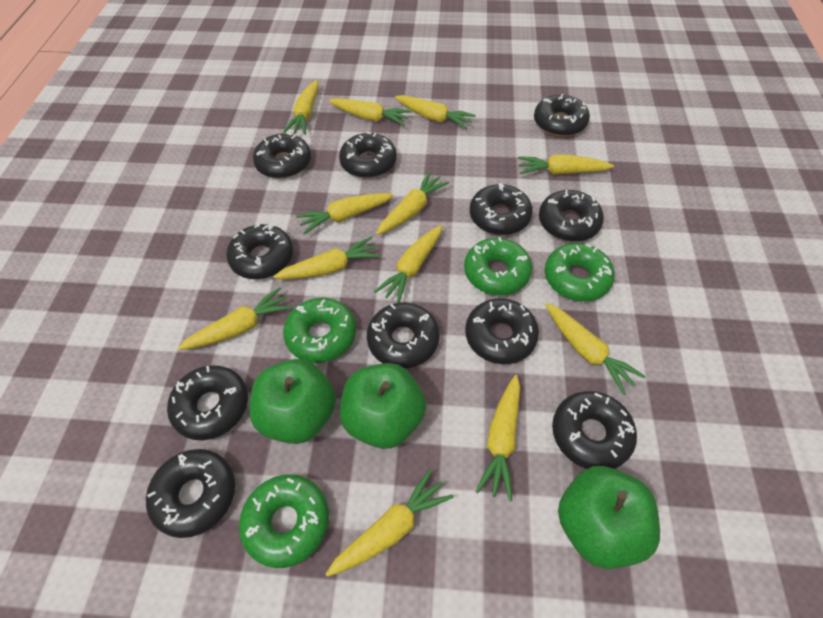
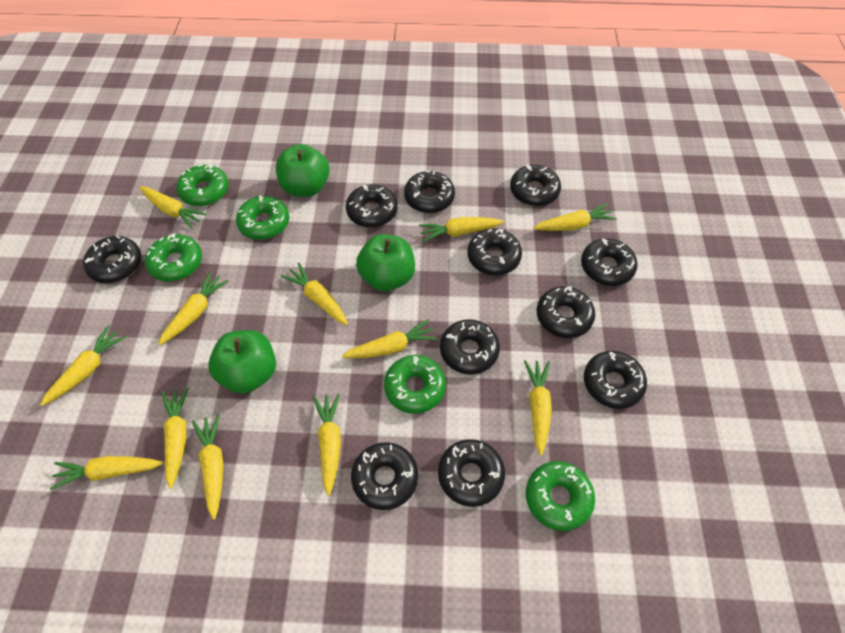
green donut: [239,474,329,568] [283,298,356,363] [464,237,532,295] [545,243,615,301] = 4 -> [145,233,202,281] [176,165,229,206] [236,195,289,240] [384,355,446,414] [526,461,595,531] = 5

